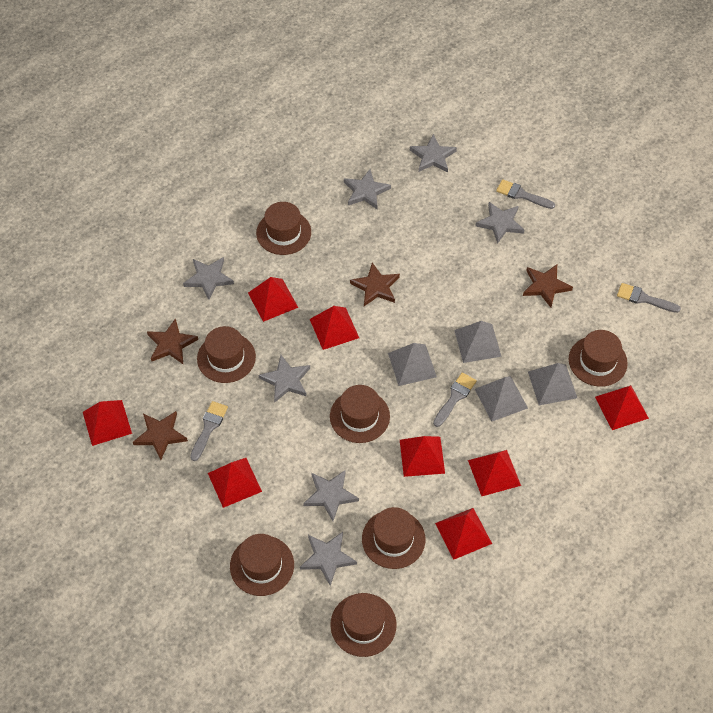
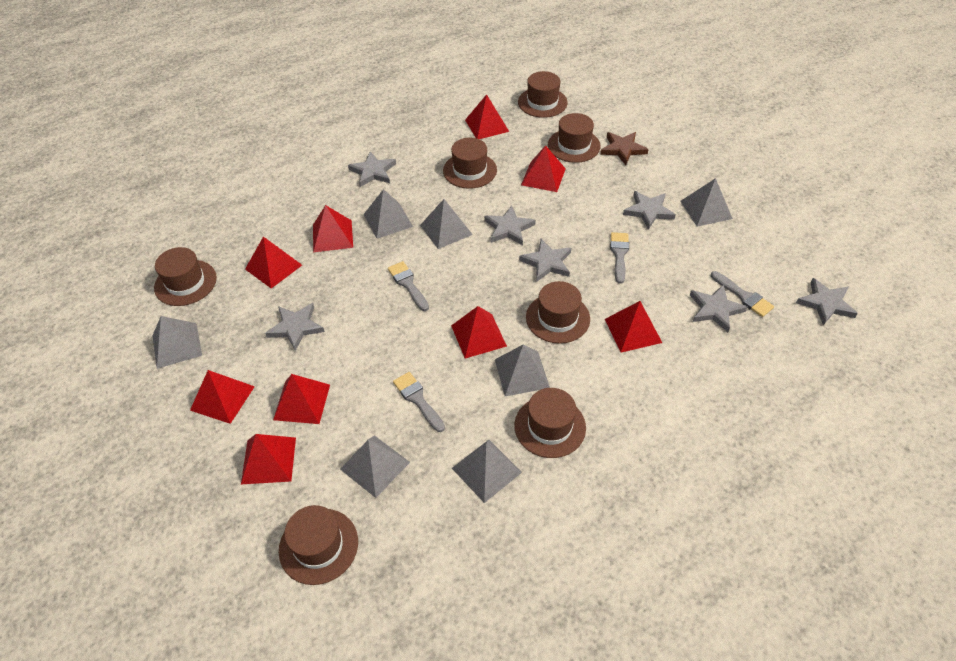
brown star: [133,411,188,460] [147,318,198,364] [350,263,400,306] [523,265,573,308] = 4 -> [600,132,649,165] = 1
grey pyramid: [388,343,437,386] [454,321,502,363] [475,376,528,422] [528,363,577,405] = 4 -> [152,316,202,369] [340,435,410,498] [363,189,413,239] [420,199,473,249] [452,440,522,503] [495,344,550,396] [681,178,733,227] = 7
red pyramid: [83,400,132,446] [208,458,262,508] [248,277,298,322] [310,306,359,350] [400,436,445,477] [435,508,492,560] [468,450,521,496] [595,385,649,430] = 8 -> [190,370,255,424] [241,434,296,484] [245,237,302,288] [273,374,330,424] [313,205,353,252] [451,306,507,359] [465,94,509,139] [521,145,566,192] [605,301,662,353] = 9

